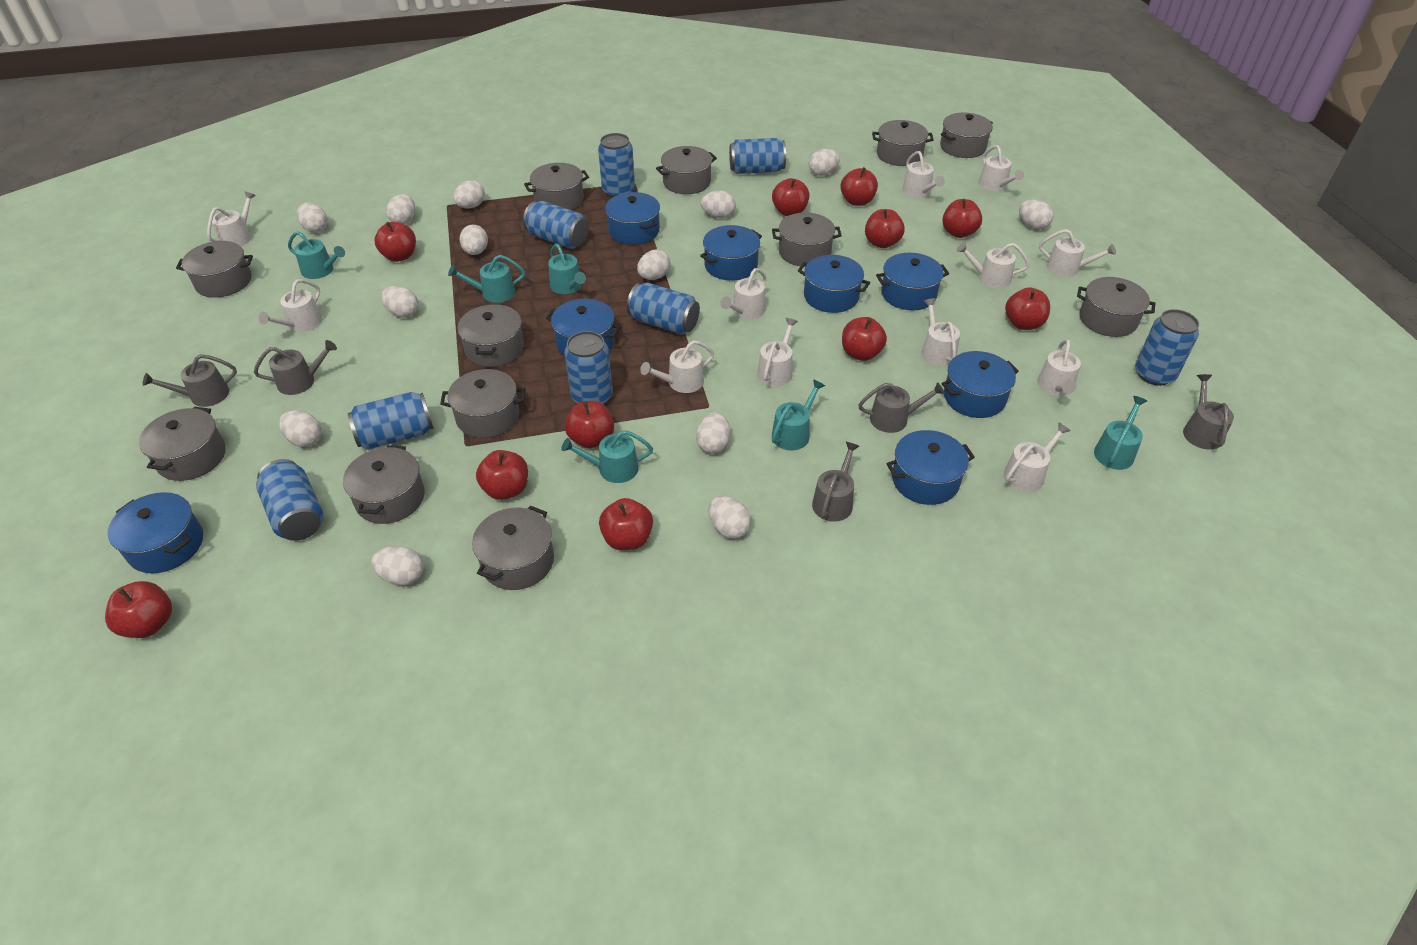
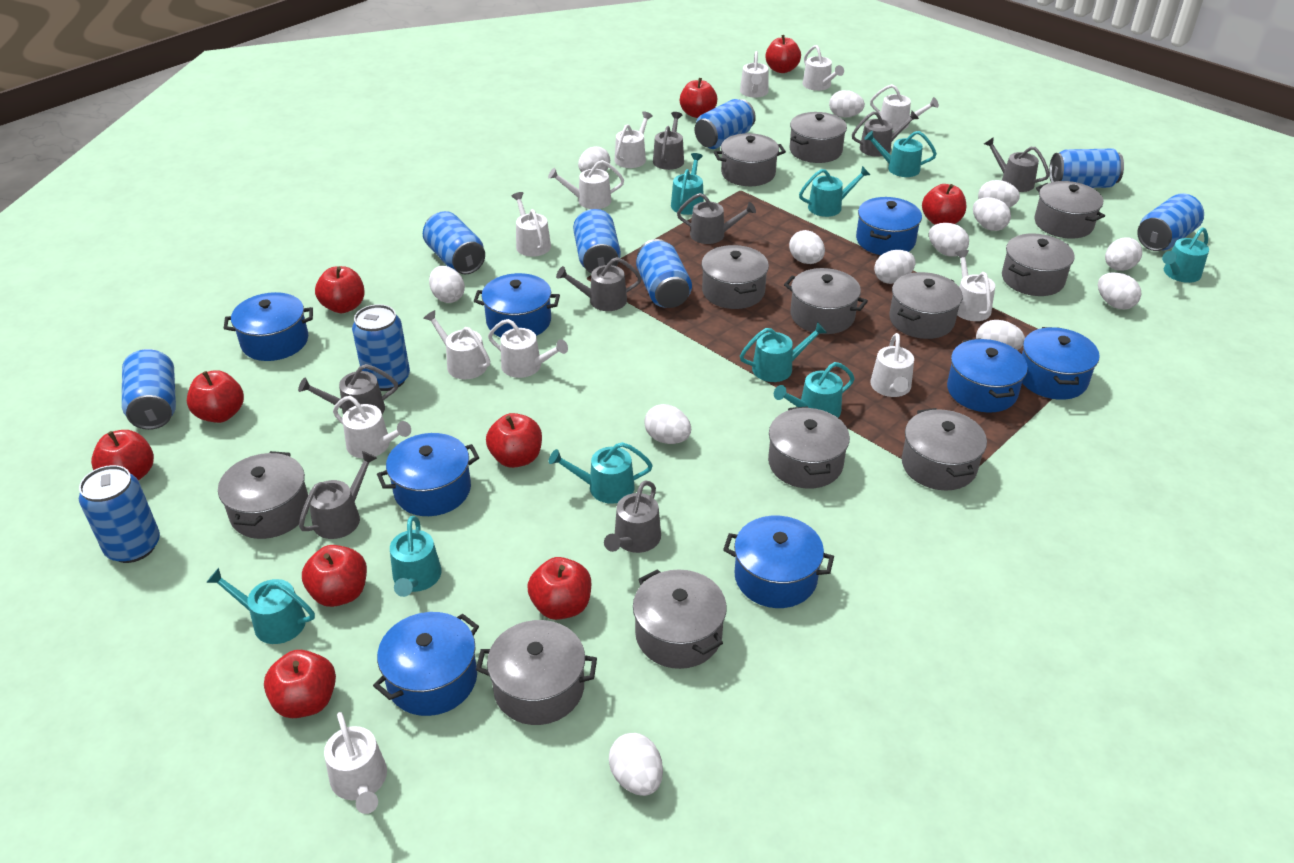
blue can: [256,459,324,541] [348,392,433,450] [523,201,589,249] [564,331,613,405] [598,133,635,197] [627,282,700,335] [729,138,786,174] [1135,309,1199,386] = 8 -> [79,465,160,563] [122,349,176,430] [352,304,410,391] [423,211,485,274] [573,209,621,273] [636,239,692,308] [695,99,756,149] [1049,149,1124,188] [1137,193,1204,251] = 9
grey watering can: [143,354,237,407] [254,340,337,395] [812,442,859,522] [858,382,945,433] [1183,374,1234,450] = 5 -> [298,364,398,415] [299,451,377,539] [556,257,642,311] [604,481,661,553] [653,112,684,170] [677,193,756,244] [852,111,919,157] [984,137,1050,192] = 8
red apple: [105,581,172,638] [374,222,416,262] [476,450,528,500] [565,401,614,448] [599,498,653,550] [772,178,810,216] [840,167,878,206] [842,317,887,361] [865,209,905,248] [942,199,982,238] [1005,287,1050,330] = 11 -> [91,430,154,480] [187,370,244,423] [264,650,336,718] [302,545,367,607] [315,266,365,313] [486,413,542,468] [528,557,591,620] [680,78,717,118] [765,35,801,73] [922,184,966,225] = 10
turquoise watering can: [288,231,345,279] [448,255,525,303] [548,244,586,294] [561,430,653,483] [772,379,825,450] [1094,396,1147,470] = 6 -> [206,568,315,644] [390,516,442,597] [549,442,653,504] [671,153,704,215] [740,322,827,382] [774,362,855,418] [799,166,870,217] [864,131,937,177] [1162,227,1209,283] = 9

